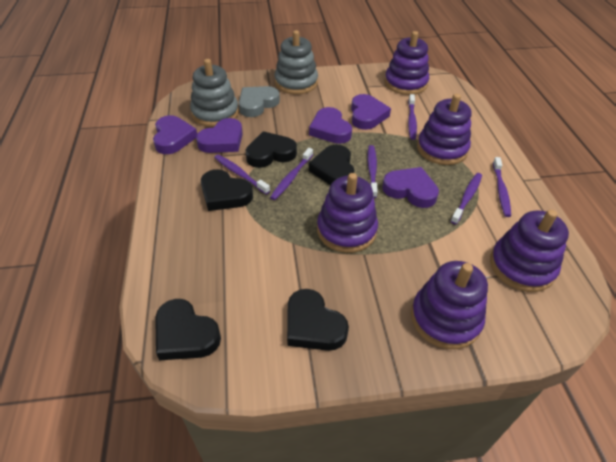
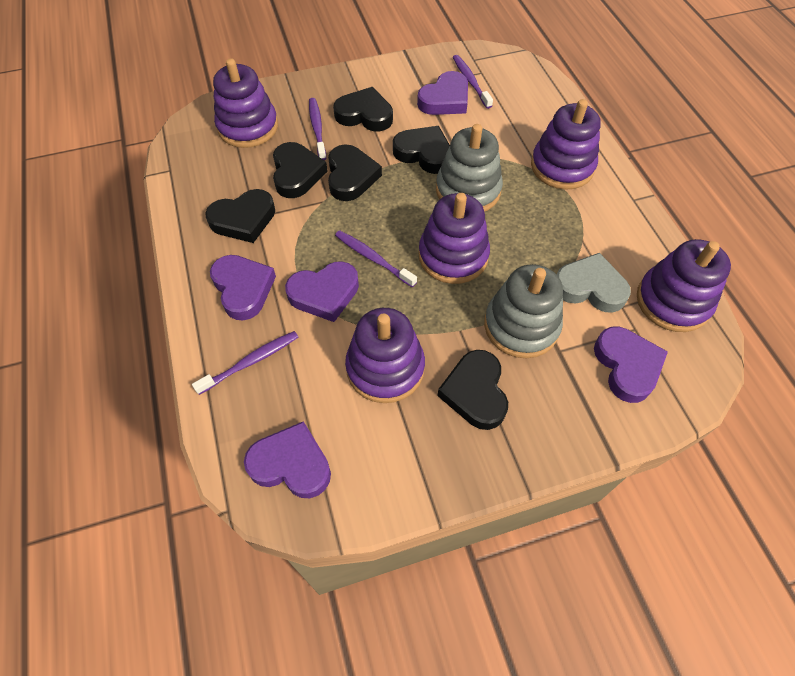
black heart: [155,299,221,360] [201,169,253,211] [246,131,297,168] [287,289,349,351] [309,144,355,185] = 5 -> [205,189,275,243] [273,142,328,198] [328,144,382,201] [333,87,393,131] [393,126,450,174] [438,350,508,430] = 6
purple toothbrush: [214,154,270,194] [270,148,313,200] [367,145,378,198] [408,94,417,140] [451,173,482,225] [493,157,511,217] = 6 -> [192,331,298,395] [309,98,326,160] [335,230,417,287] [453,55,493,109] = 4

